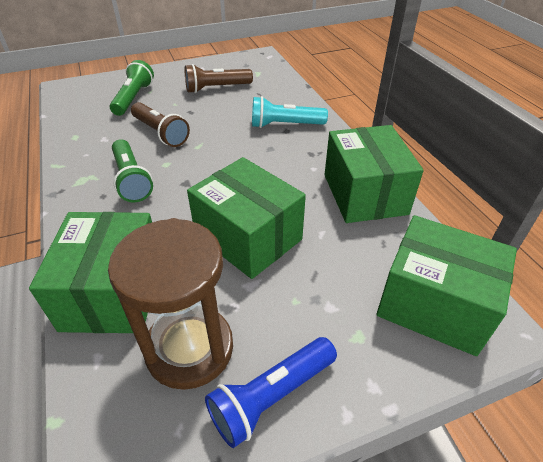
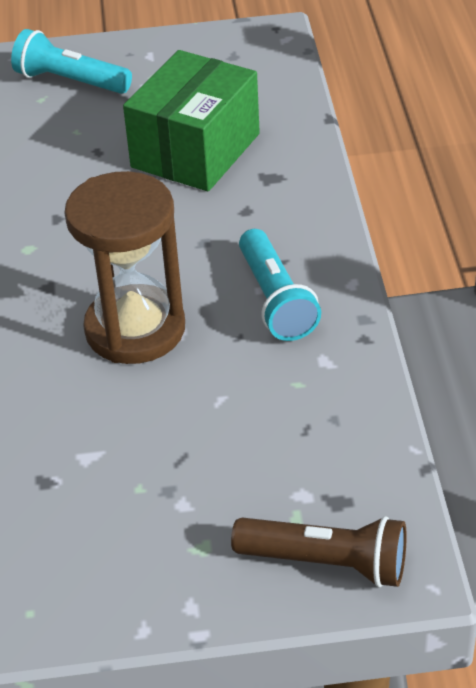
blue flashlight: [205,337,337,448] = 1 -> none = 0
brown flashlight: [131,102,190,147] [185,64,253,93] = 2 -> [231,516,407,587] = 1
green box: [29,212,152,333] [187,157,306,279] [324,125,424,223] [376,215,517,356] = 4 -> [123,50,260,191] = 1
green flashlight: [110,60,154,116] [112,139,153,202] = 2 -> none = 0
turquoise flashlight: [252,96,328,128] = 1 -> [11,29,132,94] [239,229,321,341] = 2

